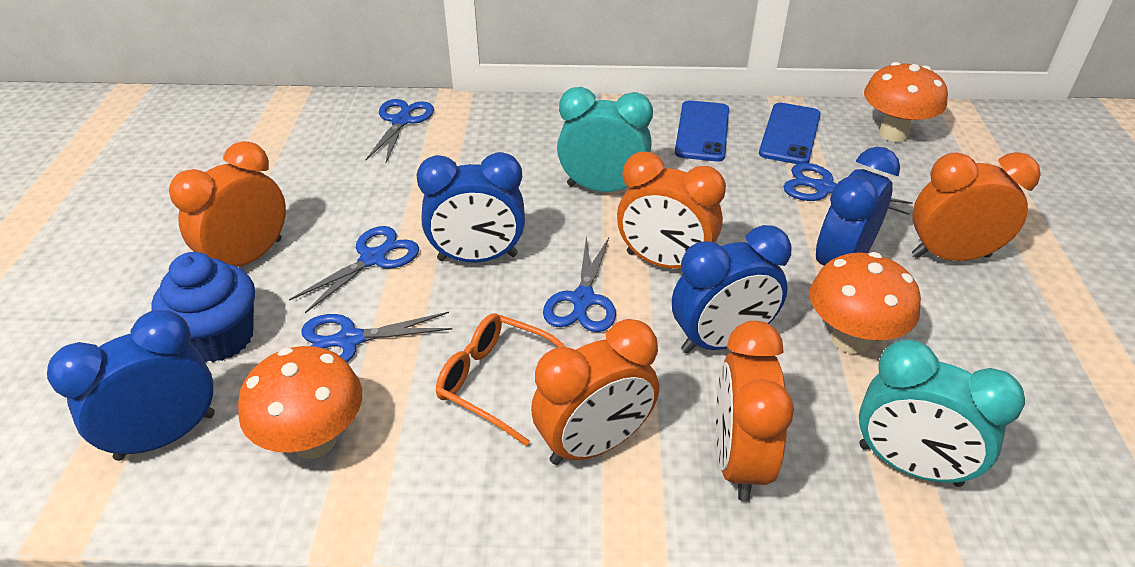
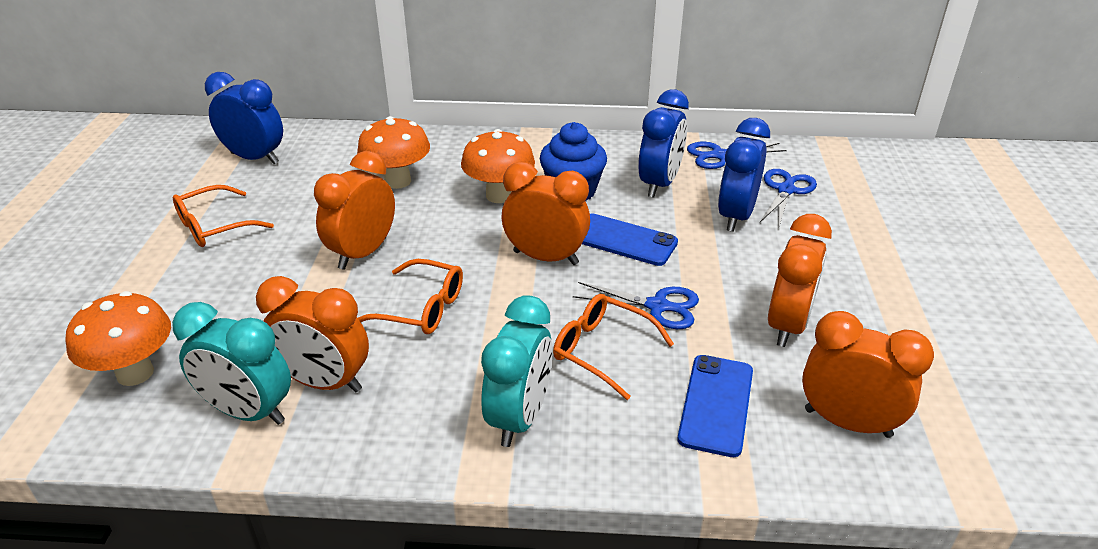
blue clock: [47,310,215,461] [417,152,525,262] [672,225,792,354] [816,147,900,266] = 4 -> [205,72,283,164] [638,89,689,198] [718,118,770,232] = 3
blue scissors: [289,226,419,313] [301,312,452,362] [366,99,434,163] [543,235,616,332] [783,163,913,215] = 5 -> [573,282,699,329] [687,142,787,169] [760,169,817,226] = 3
orange glasses: [436,314,566,446] = 1 -> [173,185,274,247] [358,259,463,334] [553,294,674,400] = 3

